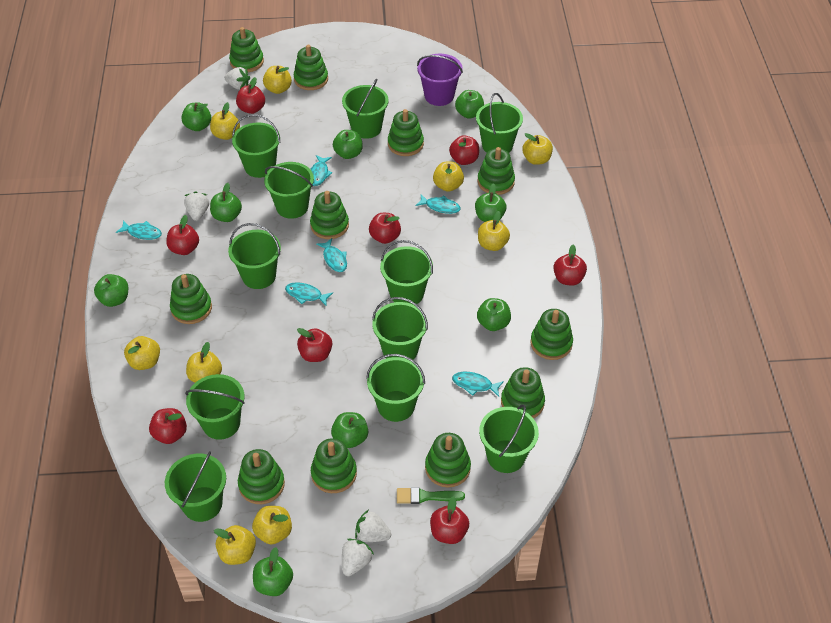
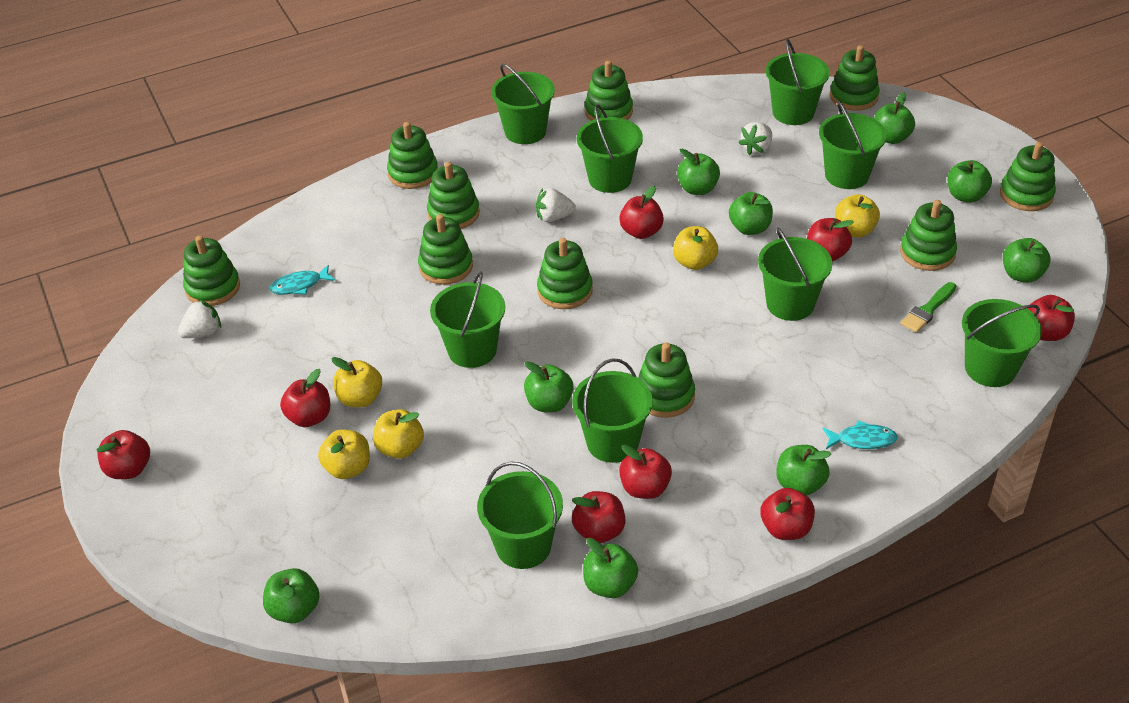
green bucket: [165,451,226,522] [185,374,245,440] [228,223,281,289] [232,114,280,178] [264,162,314,219] [342,78,389,139] [366,354,425,422] [372,297,428,360] [380,240,433,304] [476,93,523,153] [479,405,539,473] = 11 -> [430,271,505,368] [477,462,563,569] [491,64,555,144] [572,358,653,463] [577,104,643,193] [758,227,832,321] [766,39,830,125] [819,101,887,189] [962,299,1042,387] = 9
green stacking toy: [170,274,212,324] [229,27,264,72] [238,449,285,504] [294,45,328,90] [310,191,349,239] [311,438,357,493] [388,109,424,156] [425,433,471,488] [477,147,515,195] [501,367,545,418] [530,309,573,360] = 11 -> [183,236,240,306] [387,122,438,189] [418,214,473,285] [427,162,480,229] [537,238,593,309] [585,61,633,121] [638,343,695,418] [830,45,880,111] [900,200,957,271] [1000,142,1056,211] = 10
purple bucket: [417,54,463,106] = 1 -> none = 0
turquoise fish: [116,220,162,240] [285,282,333,306] [310,155,332,186] [316,238,347,272] [415,194,461,214] [452,372,504,397] = 6 -> [270,265,336,295] [822,421,898,449] = 2
white strawberry: [184,191,209,221] [224,67,250,90] [342,539,374,576] [355,510,391,542] = 4 -> [178,299,221,338] [536,188,576,222] [738,122,772,155] = 3
yellow apple: [124,336,160,370] [186,342,222,383] [210,102,240,140] [214,525,256,565] [252,506,292,544] [263,66,292,94] [433,162,464,192] [478,211,510,251] [522,133,553,165] = 9 -> [318,429,370,479] [331,357,382,407] [373,409,424,459] [673,226,718,270] [835,194,880,238] = 5

